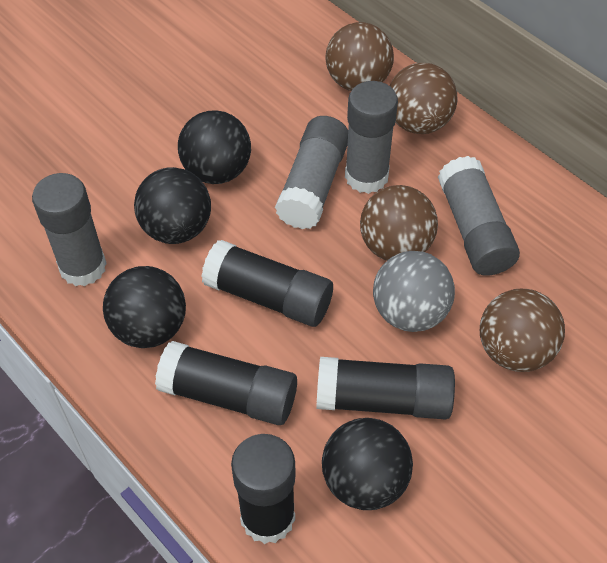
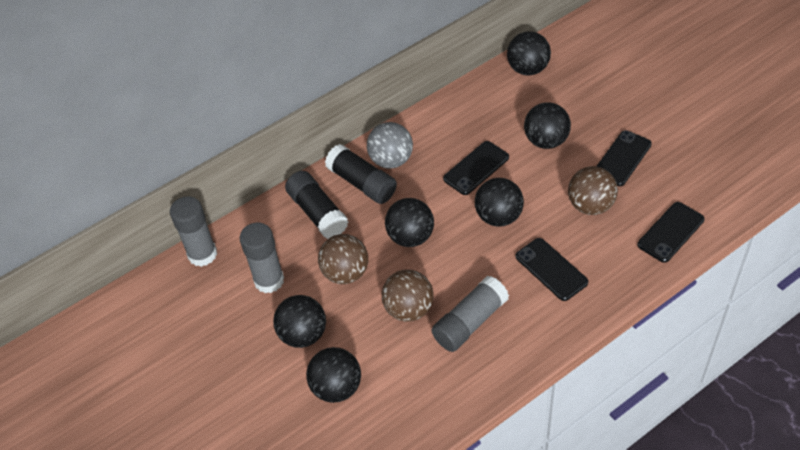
black ball: [103,266,186,348] [134,167,211,244] [178,110,251,184] [322,418,413,510] = 4 -> [273,295,326,348] [306,347,361,403] [385,198,434,247] [475,178,524,227] [507,31,551,76] [524,102,571,149] = 6
black glue stick: [155,341,297,425] [201,240,333,327] [231,434,296,544] [316,357,455,420] = 4 -> [285,171,348,239] [325,144,397,204] = 2
black phone: none = 0 -> [443,141,509,195] [516,238,588,301] [596,130,652,186] [638,202,705,263] = 4
brown ball: [326,22,394,91] [360,185,438,261] [390,63,458,134] [480,289,565,372] = 4 -> [318,234,368,284] [382,270,434,322] [568,166,618,215] = 3
grey glue stick: [32,173,107,286] [275,116,348,229] [345,81,398,194] [438,156,520,276] = 4 -> [170,196,217,267] [240,223,284,293] [432,276,509,352] = 3

